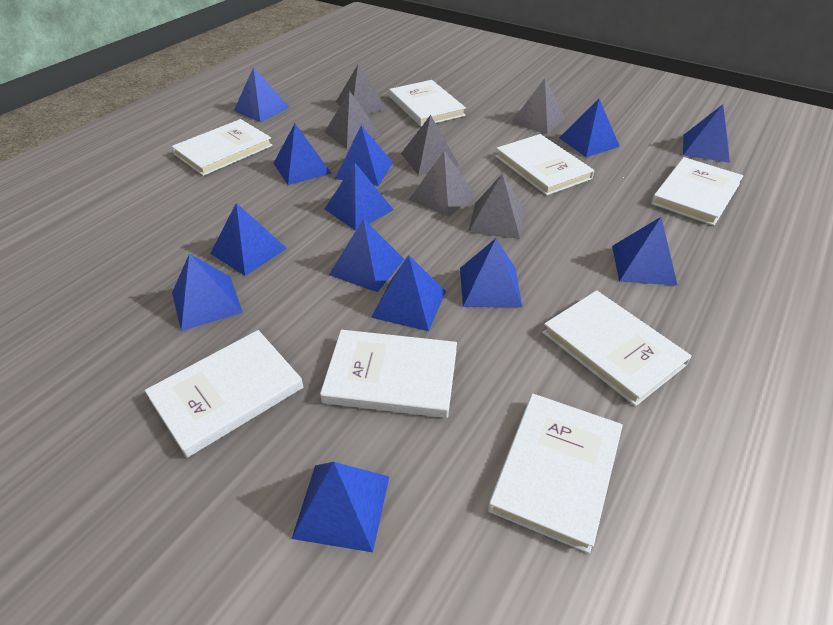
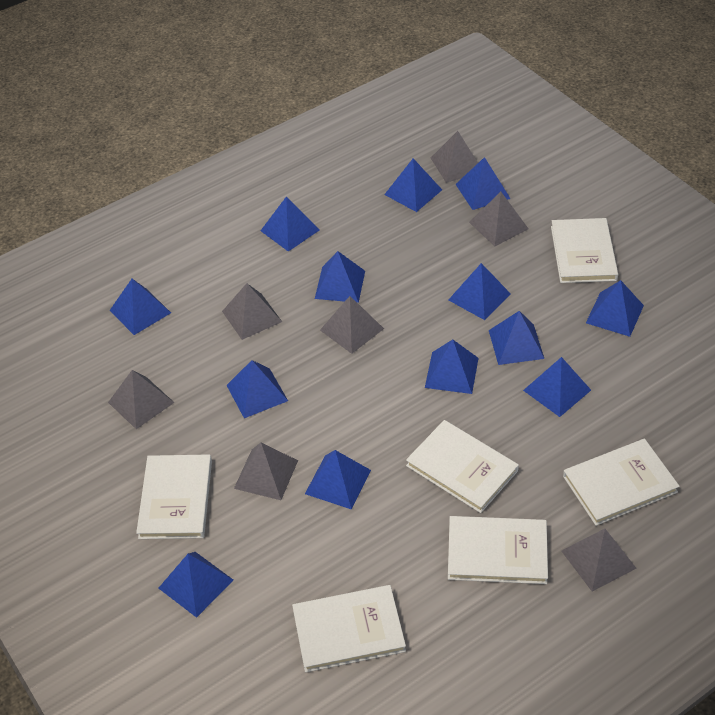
grey pyramid: [325,91,382,149] [336,64,386,114] [401,115,459,175] [409,151,475,217] [468,173,524,239] [511,78,565,134] = 6 -> [108,370,175,429] [222,283,282,340] [234,443,298,500] [320,296,384,354] [431,131,478,183] [469,192,529,246] [562,528,636,592] = 7
white book: [145,330,303,458] [171,119,273,176] [320,330,457,418] [389,80,466,127] [488,393,623,554] [495,134,594,196] [542,290,692,406] [651,157,743,226] = 8 -> [136,454,212,539] [292,585,406,672] [406,420,519,513] [448,516,548,584] [551,218,618,283] [563,439,680,526] = 6

